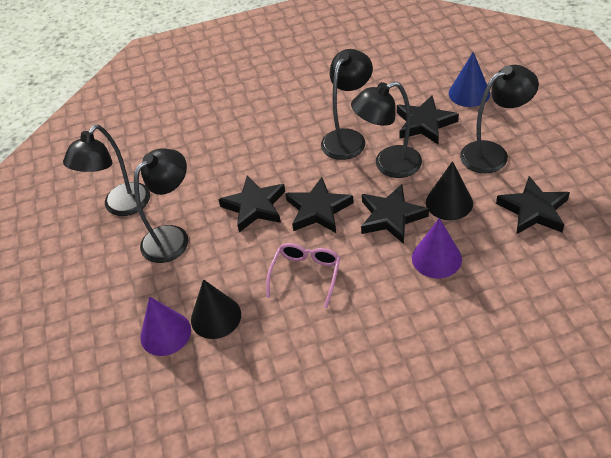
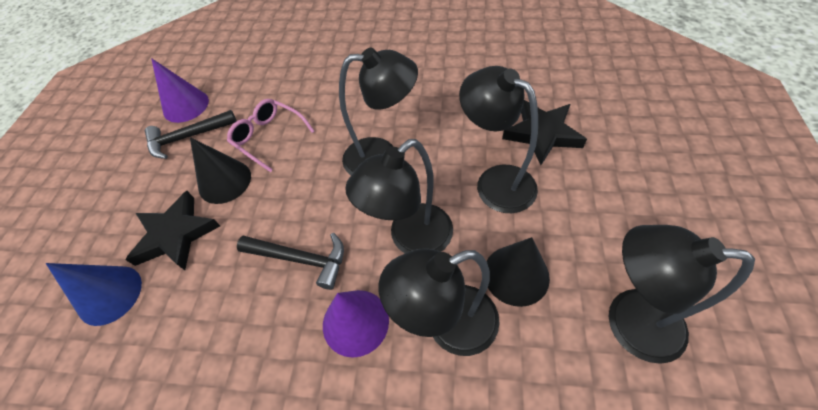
black hammer: none = 0 -> [145,110,236,159] [237,233,344,290] = 2
black star: [218,175,285,232] [285,177,354,233] [361,184,429,244] [397,95,459,144] [496,176,570,234] = 5 -> [125,191,220,270] [502,100,587,165] = 2

